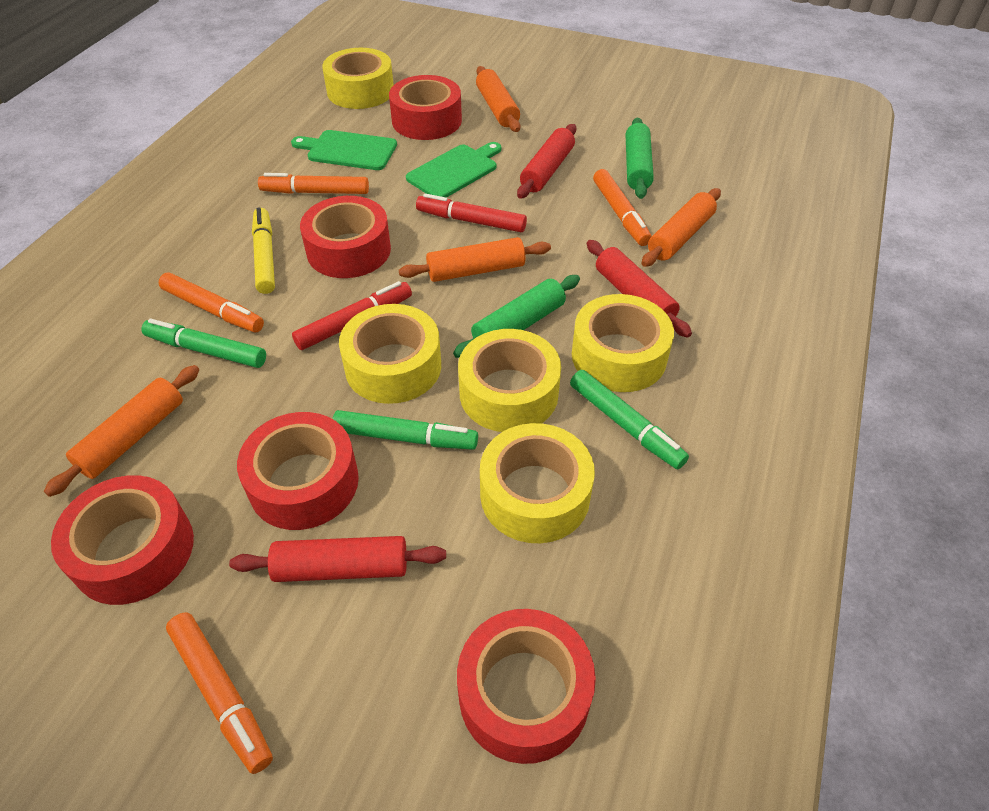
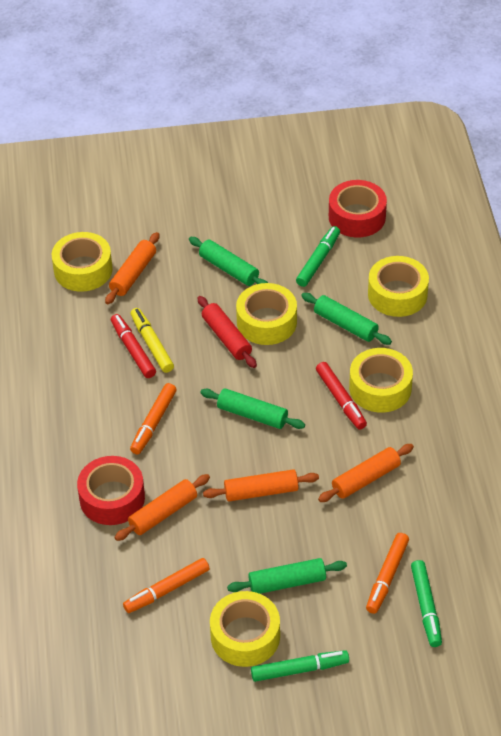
green cutting board: [291,130,397,170] [406,142,501,198] = 2 -> none = 0
green rolling pin: [453,275,580,358] [626,117,654,199] = 2 -> [189,237,268,286] [200,388,305,429] [227,558,347,594] [301,293,392,345] = 4
orange marker: [159,272,264,333] [166,612,273,774] [258,173,369,194] [593,169,652,246] = 4 -> [123,558,210,613] [130,383,177,455] [366,533,409,614] = 3
red rolling pin: [229,536,446,582] [517,124,576,199] [587,240,692,338] = 3 -> [197,296,257,368] = 1
red tape: [51,475,194,605] [237,412,359,530] [300,196,391,278] [389,75,462,140] [457,609,596,764] = 5 -> [77,456,145,525] [329,180,387,238] = 2

